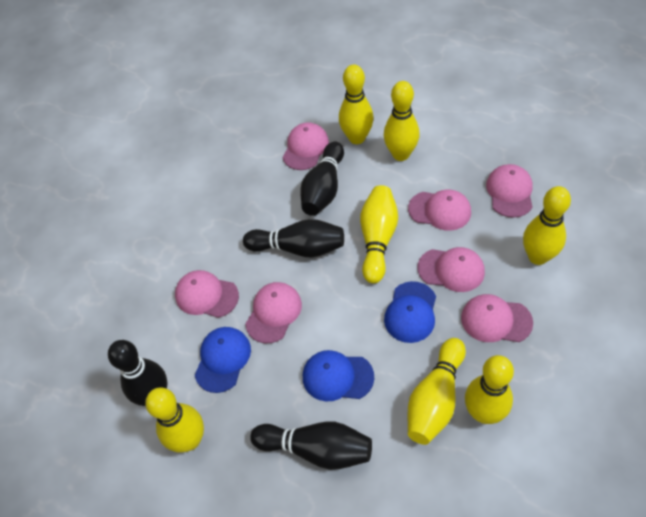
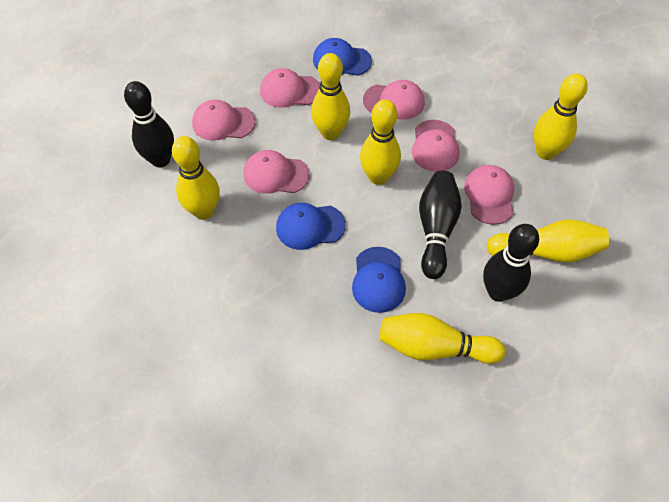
black bowling pin: [108,340,168,406] [243,219,344,258] [250,421,372,470] [300,142,344,216] = 4 -> [124,81,174,167] [419,171,462,279] [483,224,539,302] = 3
pink cap: [175,270,239,318] [245,282,302,343] [283,122,329,170] [408,189,471,231] [418,247,485,292] [461,294,533,342] [486,164,533,218] = 7 -> [192,100,256,141] [243,150,310,194] [260,68,320,108] [363,80,425,120] [412,120,460,172] [464,165,514,225] = 6
yellow bowling pin: [145,387,204,452] [339,65,374,144] [360,185,398,283] [384,81,420,161] [408,338,466,445] [465,355,514,424] [523,186,571,265] = 7 -> [172,136,220,220] [311,53,350,140] [360,99,401,185] [380,313,506,364] [486,219,609,262] [534,73,588,160] = 6

